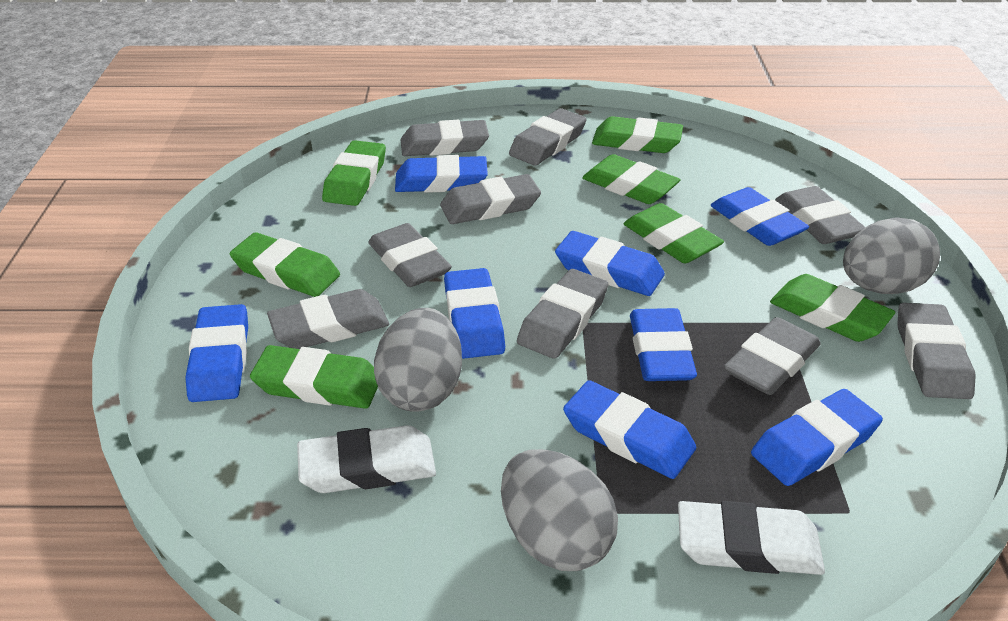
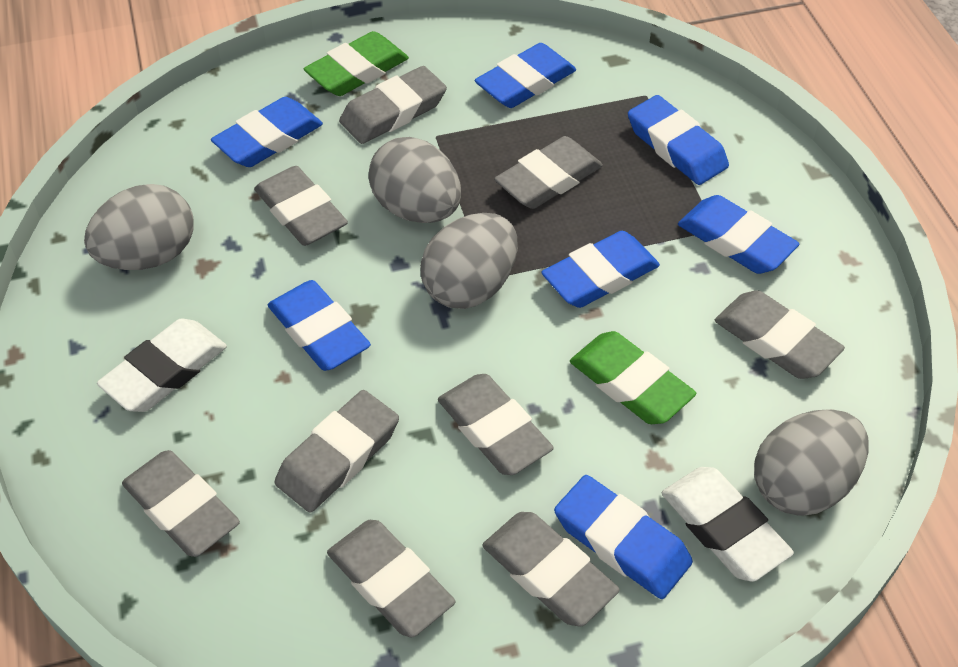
blue eraser: [185,304,248,402] [395,155,488,193] [444,268,505,359] [555,231,665,296] [563,380,696,479] [630,308,697,381] [711,187,809,246] [751,389,883,486] = 8 -> [211,97,323,167] [268,280,371,371] [475,43,576,108] [541,231,660,308] [554,475,693,599] [628,95,729,185] [678,195,799,274] = 7
green eraser: [230,232,340,297] [250,345,378,409] [322,140,386,206] [582,154,680,204] [592,116,683,153] [624,203,724,263] [770,274,895,342] = 7 -> [304,31,409,96] [570,331,696,424] = 2
grey egg: [374,308,462,412] [501,449,618,571] [843,217,940,294] = 3 -> [84,184,193,270] [368,137,461,223] [420,213,518,309] [754,409,868,516] = 4

